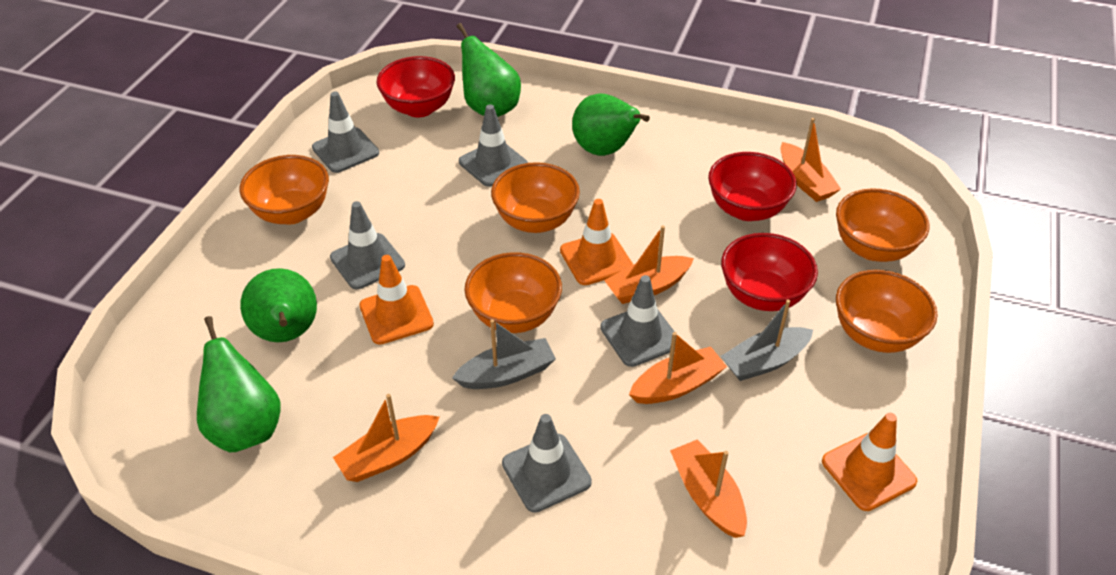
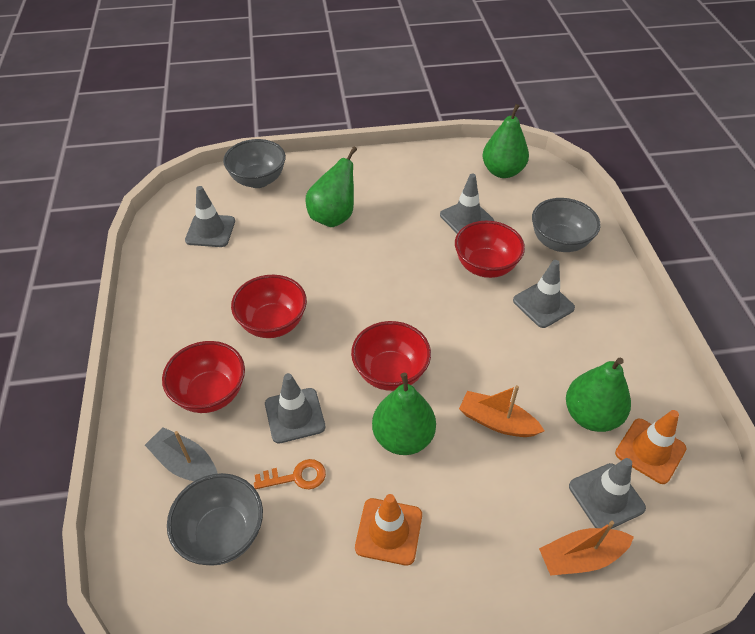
grey boat: [452,319,556,389] [721,299,813,381] = 2 -> [145,427,218,481] = 1
grey bowl: none = 0 -> [167,473,263,566] [223,139,286,188] [532,198,601,252] = 3
orange boat: [333,394,439,482] [604,225,694,304] [629,332,727,404] [670,439,747,538] [780,118,841,202] = 5 -> [459,385,544,437] [539,521,634,576] = 2
orange bowl: [239,155,329,224] [464,252,562,333] [491,162,580,233] [836,188,929,262] [836,270,938,353] = 5 -> none = 0
orange key: none = 0 -> [254,459,326,489] = 1
orange traffic cone: [359,255,434,345] [560,199,633,285] [822,413,917,511] = 3 -> [355,494,422,565] [615,410,687,484] = 2
red bowl: [377,56,455,117] [708,152,797,221] [721,233,818,311] = 3 -> [162,341,245,413] [231,275,307,338] [351,321,431,391] [455,221,525,278] = 4

